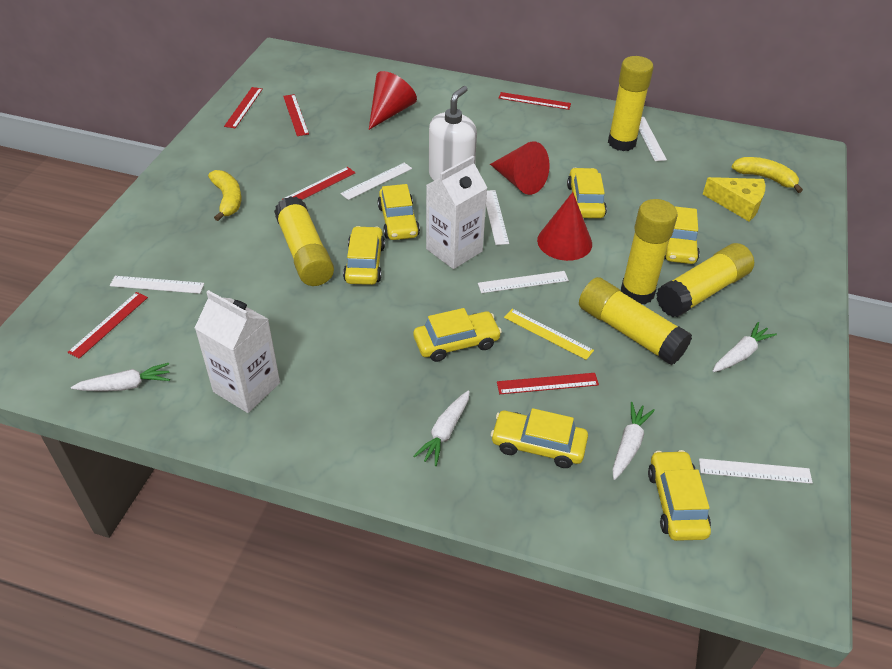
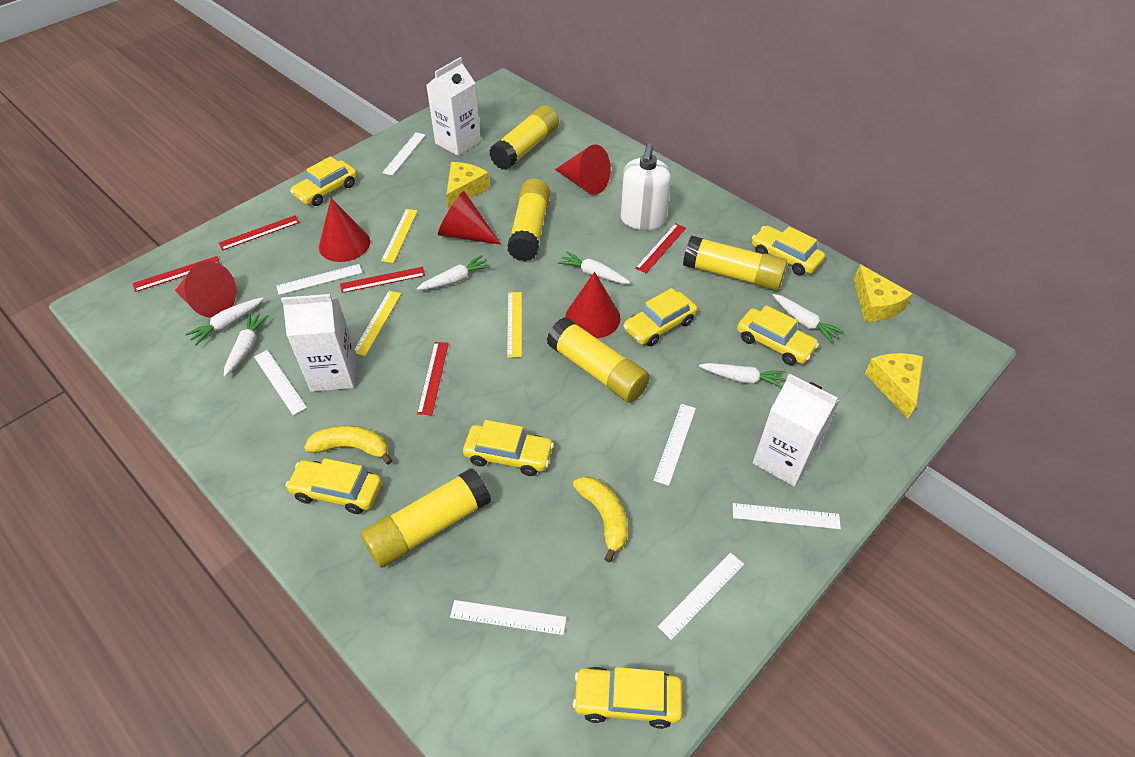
red cone: [369,71,417,130] [490,141,550,195] [537,192,592,261] = 3 -> [175,261,236,318] [319,198,370,262] [438,191,501,245] [555,144,611,195] [565,272,621,338] = 5
red ruler: [67,292,148,359] [224,87,263,128] [282,167,355,200] [283,94,309,136] [497,373,599,394] [498,92,571,110] = 6 -> [133,256,220,292] [219,215,300,251] [340,267,425,293] [417,342,449,415] [635,223,686,273] = 5
white carrot: [71,363,170,391] [414,390,470,466] [613,402,655,480] [713,322,777,372] = 4 -> [185,297,264,346] [224,313,269,377] [417,255,491,290] [558,251,630,284] [699,363,785,388] [773,294,845,344] = 6
white carton: [195,290,280,413] [426,156,487,269] = 2 -> [281,294,357,392] [426,57,481,156] [753,373,839,487] = 3
white ruler: [110,276,204,294] [340,163,412,200] [478,271,569,293] [486,190,509,245] [639,117,667,161] [699,458,813,484] = 6 -> [254,350,307,415] [277,264,362,295] [382,132,426,176] [450,600,566,635] [653,404,696,486] [658,553,744,640] [733,503,841,529] = 7
yellow cheese: [703,177,765,221] = 1 -> [446,162,490,210] [854,264,912,322] [865,353,923,419] = 3
yellow ruler: [504,309,594,360] = 1 -> [355,291,401,356] [381,209,418,263] [507,292,522,358] = 3

